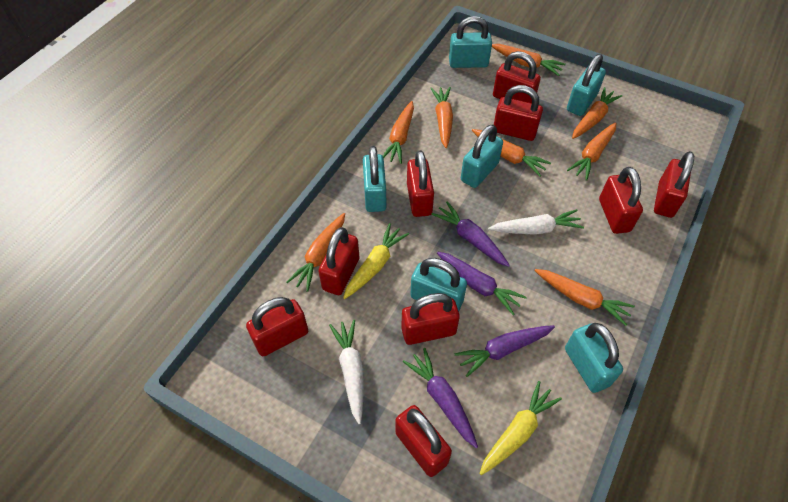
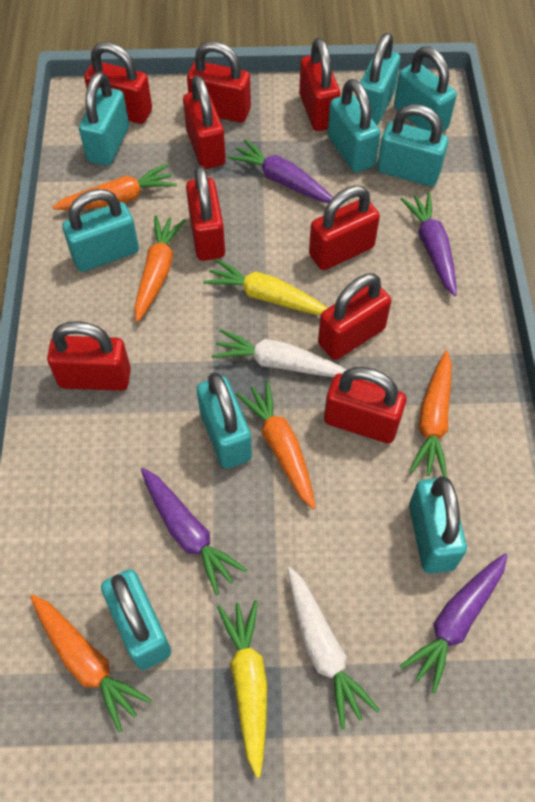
orange carrot: [287,213,345,292] [383,101,414,164] [430,87,453,148] [472,129,551,177] [492,44,566,76] [535,269,635,326] [567,123,616,181] [572,87,622,139] = 8 -> [30,594,151,732] [52,164,177,210] [134,215,186,322] [236,381,315,509] [409,351,452,478] = 5
turquoise padlock: [363,146,387,212] [410,258,467,311] [449,16,492,68] [461,125,503,188] [565,323,623,393] [567,54,606,116] = 6 -> [62,189,139,272] [79,72,129,166] [101,569,171,670] [197,372,252,469] [328,79,380,172] [357,33,401,125] [377,104,448,187] [394,46,457,132] [409,476,467,574] = 9

